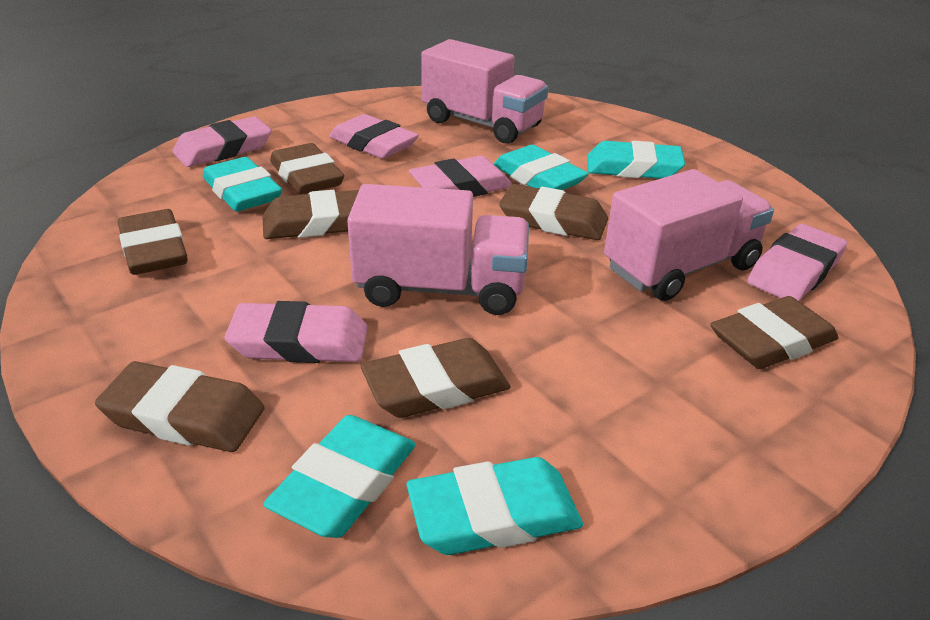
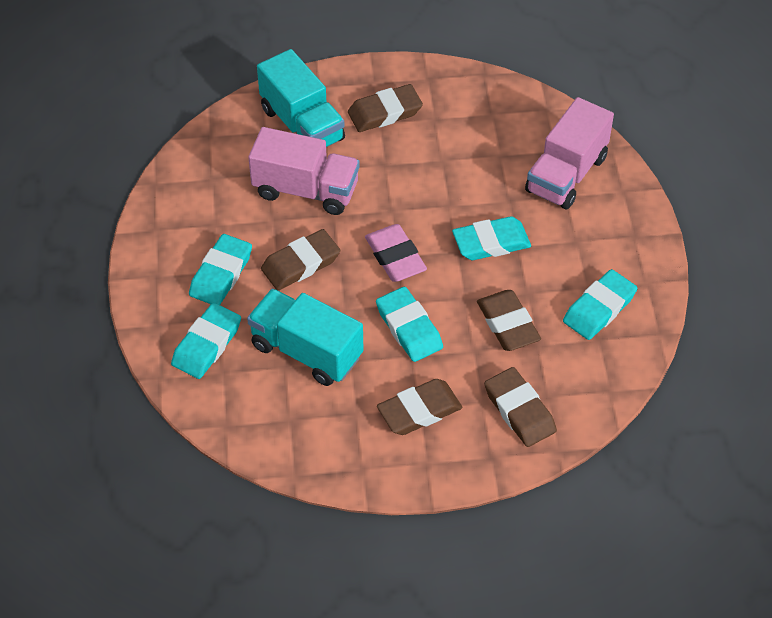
brown eraser: [95,361,265,452] [118,209,188,275] [262,190,359,239] [270,143,344,195] [360,338,511,418] [499,184,608,240] [710,296,838,369] = 7 -> [261,229,340,290] [348,84,423,132] [377,379,462,435] [477,290,541,351] [484,367,557,447] = 5
pink eraser: [173,116,272,167] [225,301,368,363] [329,114,419,159] [409,156,512,197] [747,224,847,301] = 5 -> [365,224,427,282] = 1
pink truck: [347,184,529,315] [421,39,548,144] [604,169,774,301] = 3 -> [248,127,360,215] [525,97,614,210] = 2
turquoise truck: none = 0 -> [247,289,363,386] [257,49,345,147] = 2

